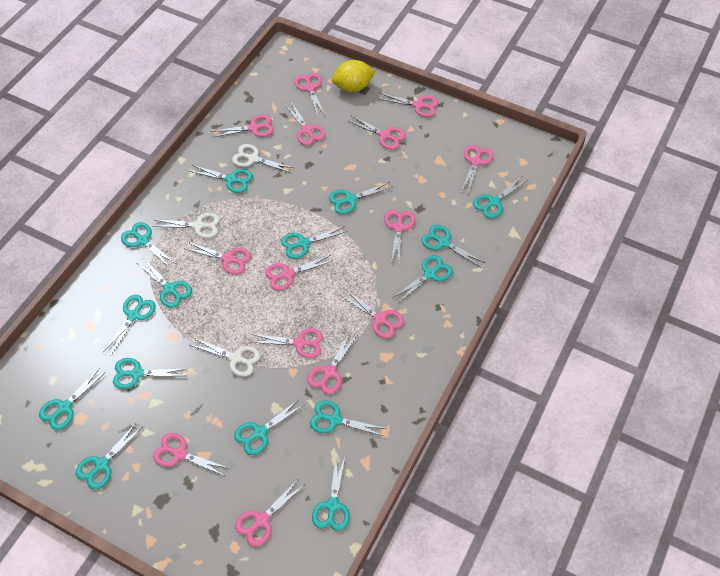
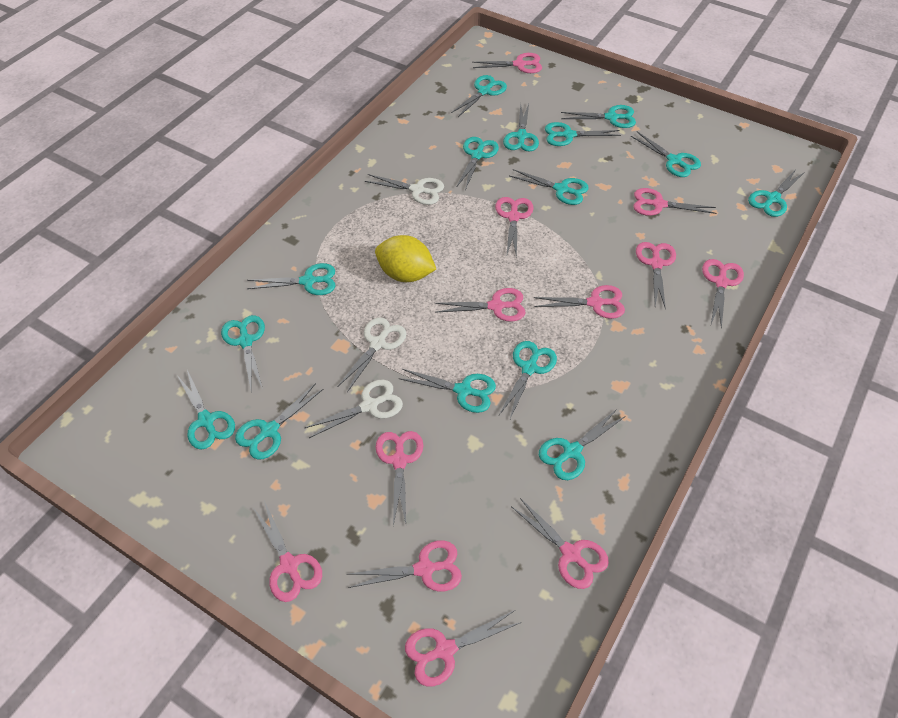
pink scissors: [153,433,228,476] [184,242,251,275] [213,115,274,137] [235,478,304,546] [250,328,323,358] [265,255,332,290] [285,102,326,146] [294,73,325,116] [307,333,357,394] [340,289,404,338] [347,115,406,149] [379,93,439,117] [384,210,415,263] [461,145,493,194] = 14 -> [253,501,322,602] [348,540,462,592] [376,431,424,526] [405,610,522,687] [435,288,526,322] [472,53,542,73] [495,197,534,258] [511,498,609,589] [534,285,625,319] [633,188,716,216] [636,242,676,310] [702,259,744,329] = 12

